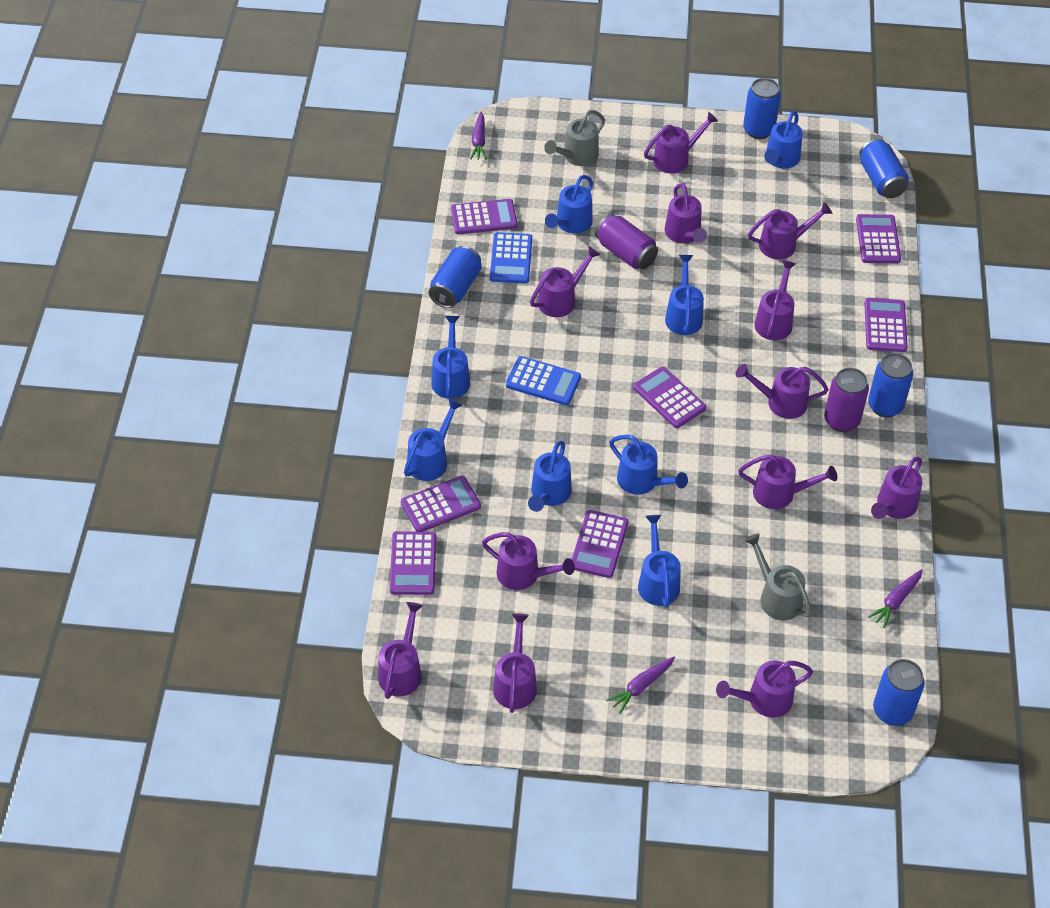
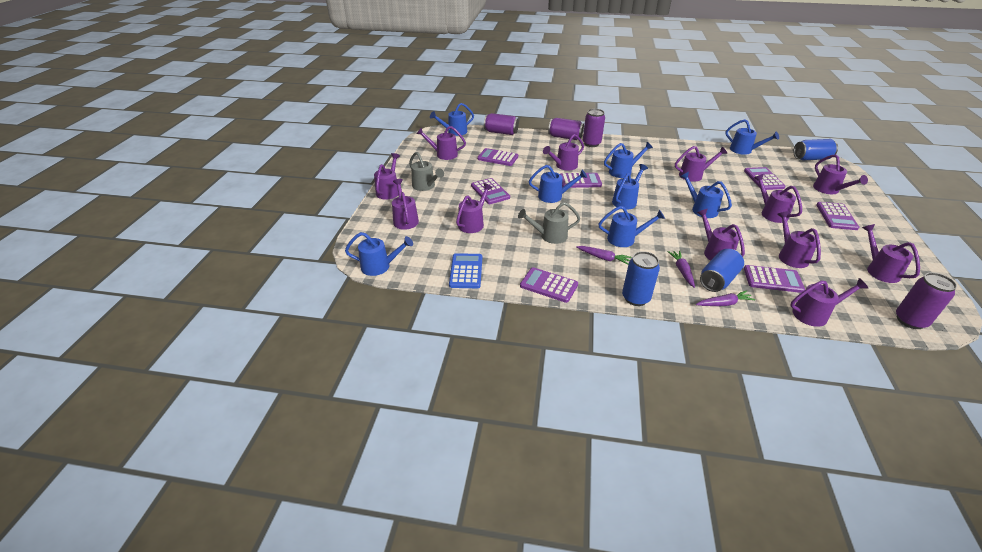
blue calculator: [490,232,532,284] [506,356,581,405] = 2 -> [449,253,482,288] = 1
blue can: [429,246,482,308] [743,78,781,139] [860,138,909,198] [868,353,913,418] [873,659,925,726] = 5 -> [622,251,660,306] [700,249,744,292] [793,139,838,160] = 3
purple can: [595,214,658,269] [824,368,869,432] = 2 -> [484,113,519,135] [548,118,584,140] [583,109,605,147] [896,273,957,329] = 4

